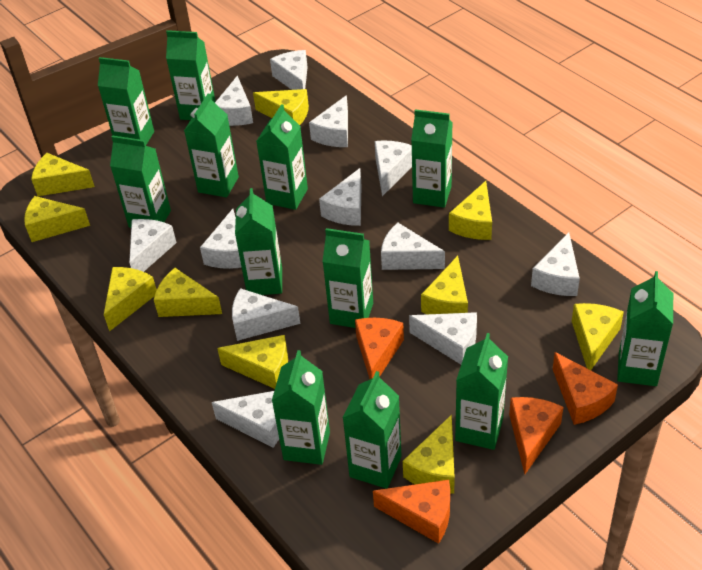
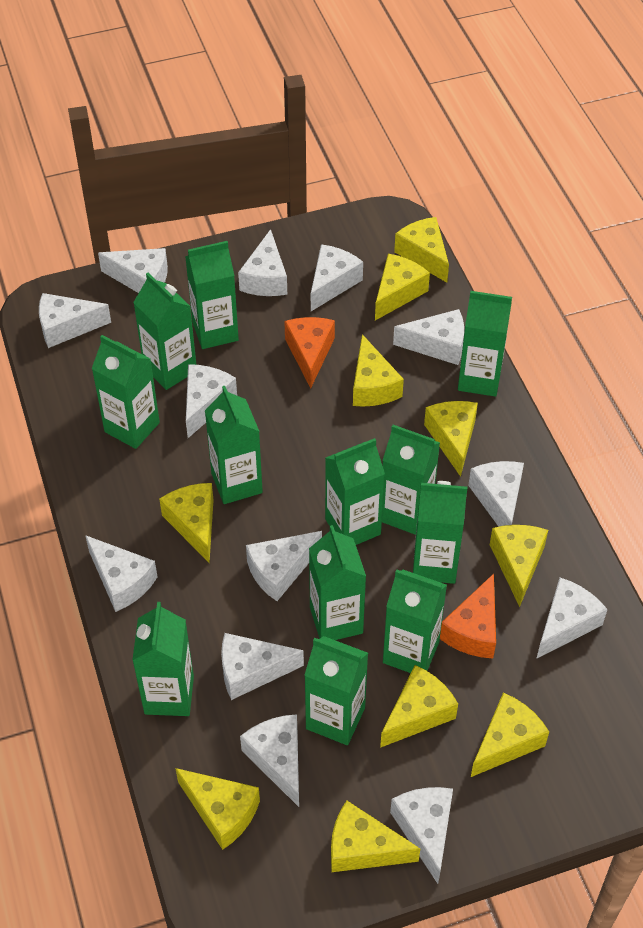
orange cheese: [355,318,404,379] [373,480,450,544] [509,397,563,474] [553,352,618,425] = 4 -> [284,317,335,388] [440,574,496,659] = 2
white cheese: [129,219,177,272] [200,209,242,269] [212,391,279,448] [215,76,253,126] [232,288,300,341] [270,50,308,90] [309,95,348,147] [319,168,362,226] [375,141,412,196] [381,223,445,270] [409,312,477,364] [531,233,580,296] = 12 -> [39,293,111,348] [85,535,157,612] [98,248,168,293] [186,364,237,438] [221,633,304,700] [238,229,287,296] [240,714,299,807] [246,531,322,601] [311,244,363,311] [390,787,453,884] [393,309,464,365] [468,461,524,527] [536,578,608,659] = 13

